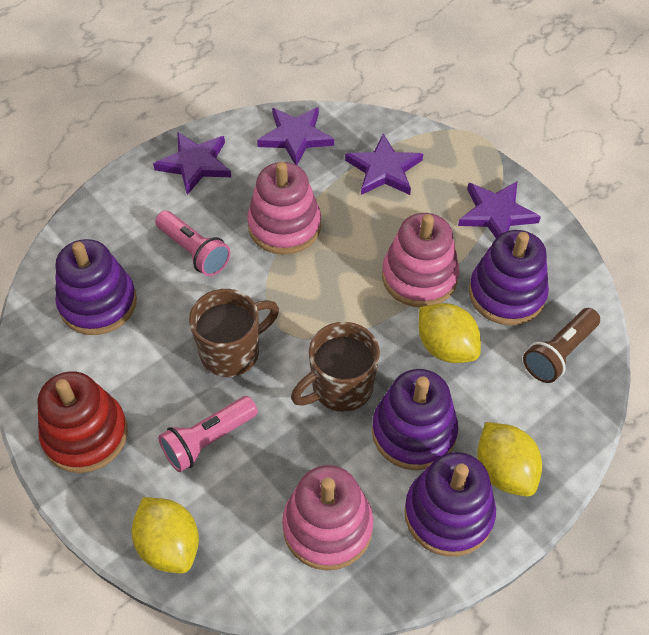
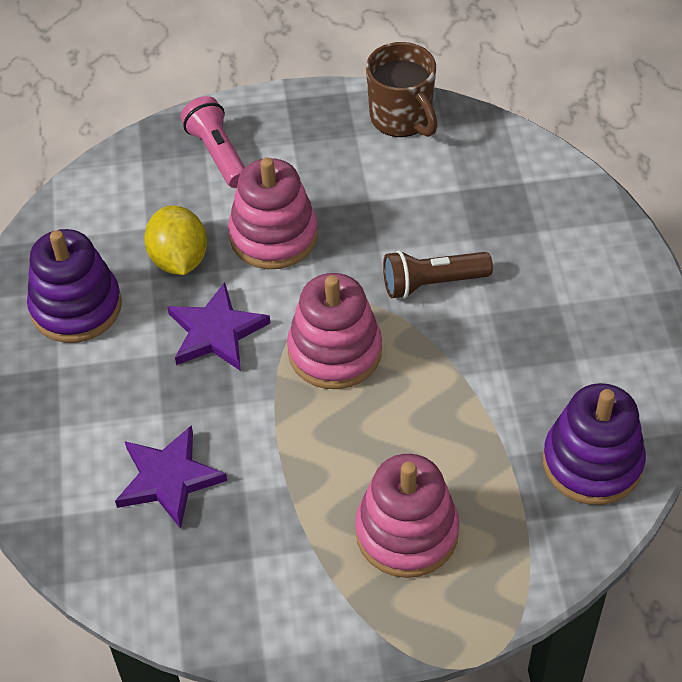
brown mug: [189,289,279,377] [291,322,380,412] = 2 -> [366,42,438,137] = 1
pink flashlight: [155,211,231,276] [158,396,258,472] = 2 -> [181,96,245,188] = 1
purple stacking toy: [55,239,137,335] [372,369,458,470] [404,452,496,557] [469,230,549,325] = 4 -> [27,229,122,343] [543,383,646,505] = 2
purple star: [153,132,231,195] [257,107,334,165] [345,134,423,195] [458,181,541,238] = 4 -> [115,425,227,529] [167,282,270,371] = 2
red stacking toy: [38,371,128,473] = 1 -> none = 0
yellow lemon: [132,497,199,573] [419,303,481,363] [477,422,542,496] = 3 -> [144,205,207,275] = 1

